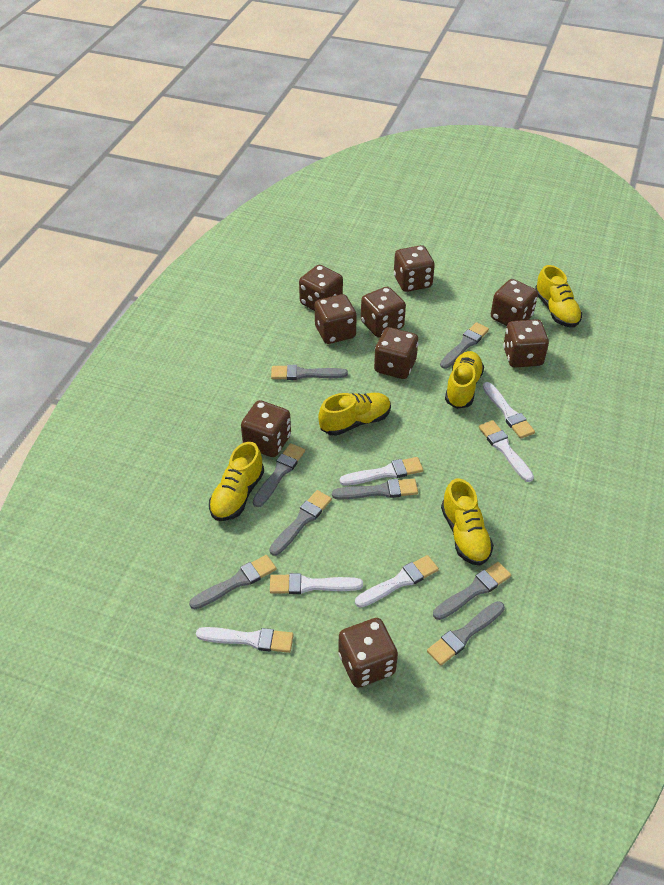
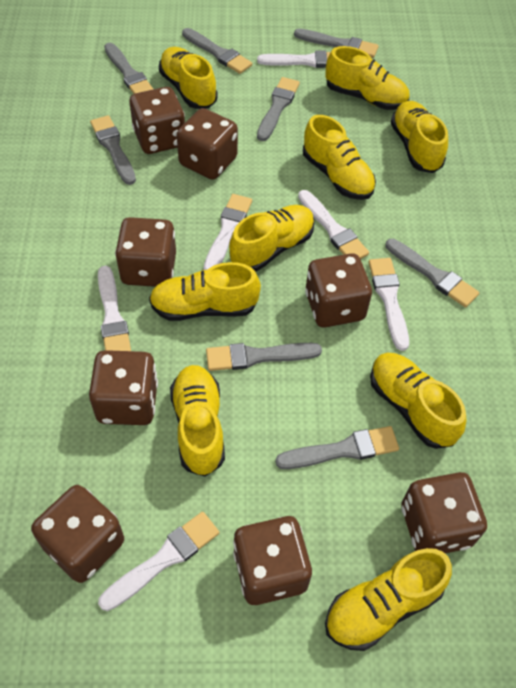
brown dice: [241,400,291,457] [299,265,343,311] [315,294,357,344] [338,618,398,688] [361,287,406,337] [374,327,418,379] [394,245,435,292] [491,279,538,326] [503,319,549,368] = 9 -> [31,485,124,583] [89,350,158,425] [115,217,176,287] [129,87,185,154] [177,108,238,180] [233,516,312,605] [305,253,372,328] [401,472,487,553] = 8
yellow shoe: [209,442,264,521] [318,393,391,436] [441,479,494,565] [445,351,484,409] [535,265,582,327] = 5 -> [149,262,261,321] [159,47,218,109] [170,365,225,477] [229,205,315,272] [303,115,376,200] [325,46,410,110] [325,548,452,651] [370,353,466,449] [391,101,448,173] = 9

